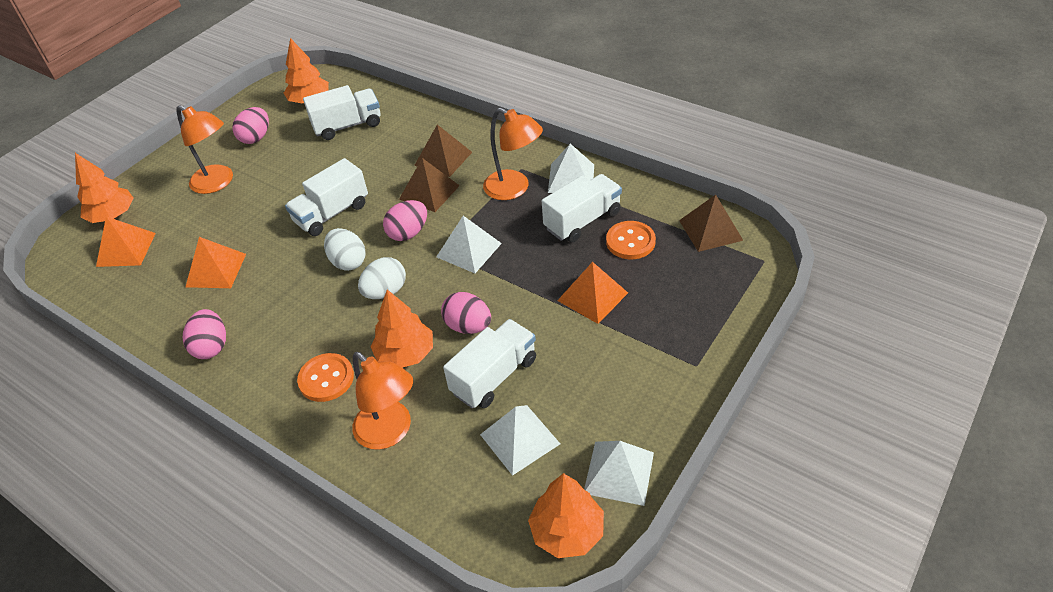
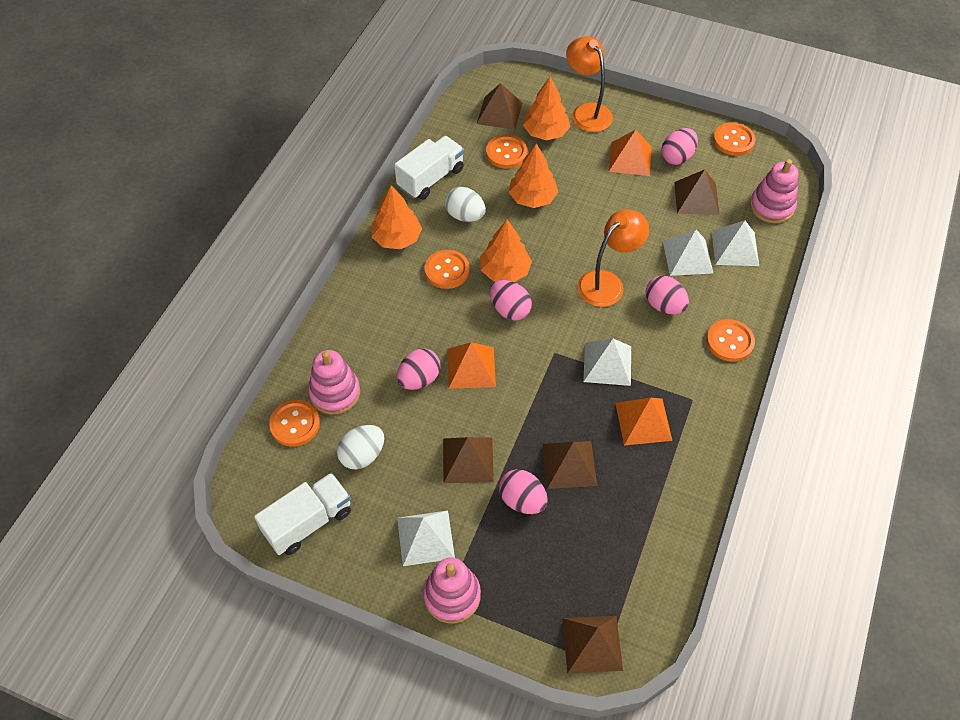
brown pyramid: [399,158,460,212] [414,125,472,177] [679,195,743,252] = 3 -> [443,437,494,483] [477,83,523,130] [542,441,597,489] [562,616,623,674] [674,169,719,215] = 5
orange button: [297,353,354,402] [606,221,656,259] = 2 -> [269,400,320,446] [425,250,470,289] [486,135,527,169] [706,319,755,362] [713,122,756,156] = 5
orange lamp: [176,105,233,194] [352,352,413,450] [483,108,543,200] = 3 -> [566,36,613,132] [577,209,649,307] = 2
pink egg: [183,309,226,359] [232,107,269,144] [383,200,427,241] [441,292,491,334] = 4 -> [397,348,440,390] [490,280,532,321] [499,469,548,514] [645,276,689,314] [661,128,698,165] = 5
pink stacking toy: none = 0 -> [308,350,360,415] [423,557,481,623] [750,159,798,223] = 3
white truck: [285,158,368,236] [303,85,381,140] [443,319,536,408] [542,174,622,243] = 4 -> [254,473,351,555] [394,136,464,200] = 2

